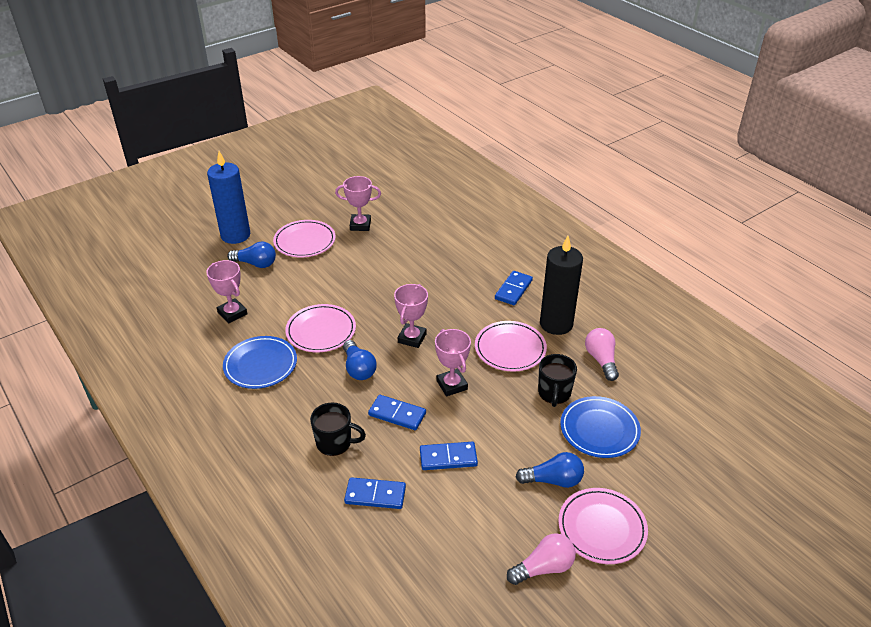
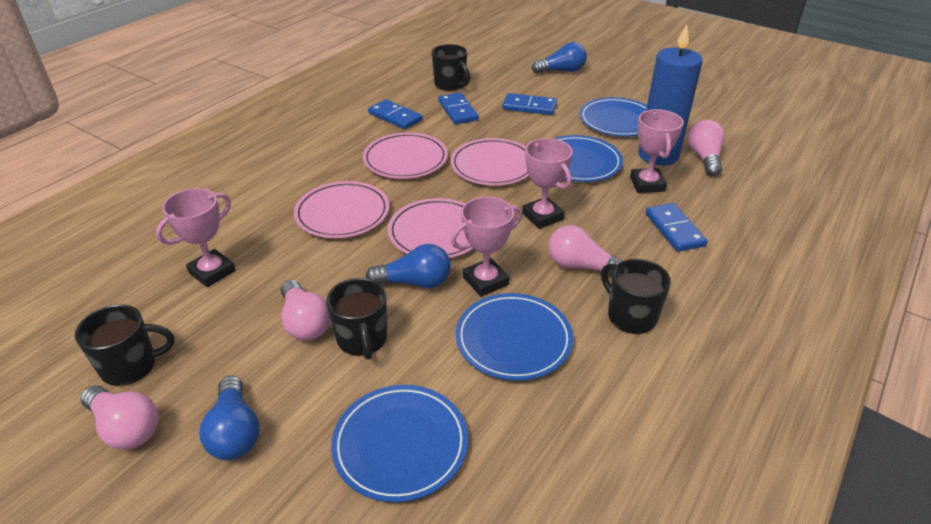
black candle: [540,236,583,335] = 1 -> none = 0
black mug: [310,403,366,456] [538,354,577,407] = 2 -> [75,304,175,386] [326,278,387,360] [432,44,470,91] [601,259,671,334] = 4
blue plate: [223,336,297,389] [560,396,641,458] = 2 -> [331,385,468,502] [456,293,573,381] [553,135,623,182] [579,97,647,137] = 4
pink light bulb: [507,533,576,585] [585,328,619,381] = 2 -> [80,385,159,449] [281,280,331,341] [548,225,622,276] [688,120,725,176] = 4

